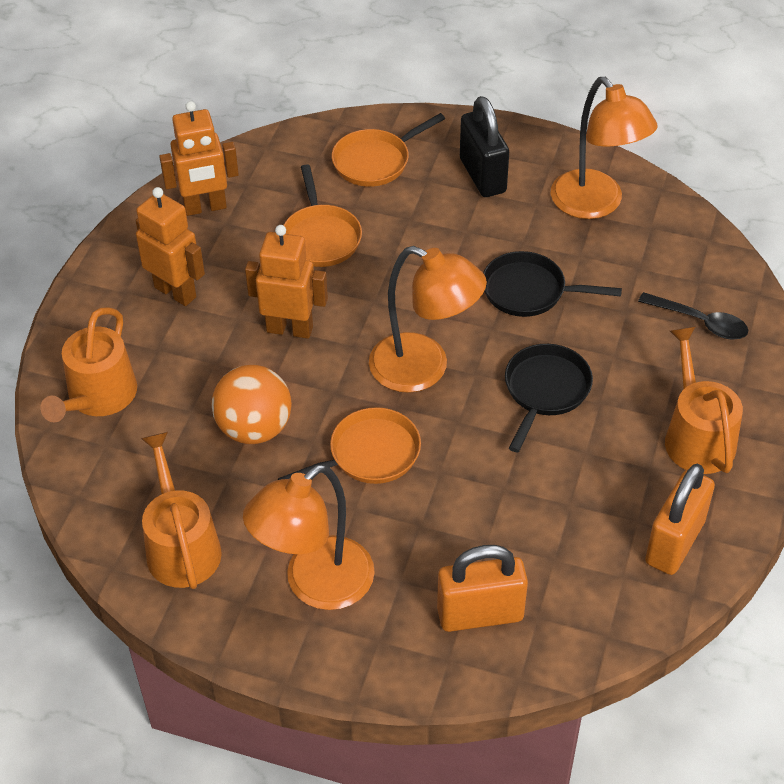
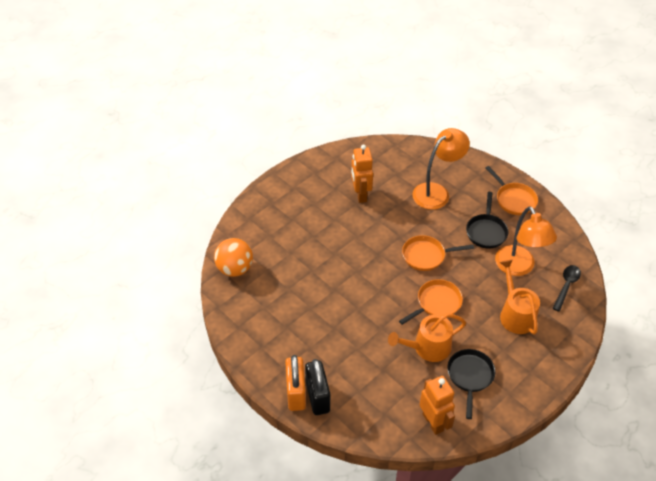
orange lamp: [243,464,375,610] [369,246,487,393] [551,77,658,219] = 3 -> [412,128,470,210] [495,206,557,276] = 2
orange padlock: [437,545,528,632] [645,464,715,575] = 2 -> [285,355,306,411] = 1
orange robot: [136,187,205,306] [159,101,239,216] [245,225,328,339] = 3 -> [351,145,373,203] [419,376,455,435] = 2
orange watering can: [40,307,137,423] [141,432,222,589] [665,327,743,474] = 3 -> [388,314,466,362] [500,260,540,335] = 2

